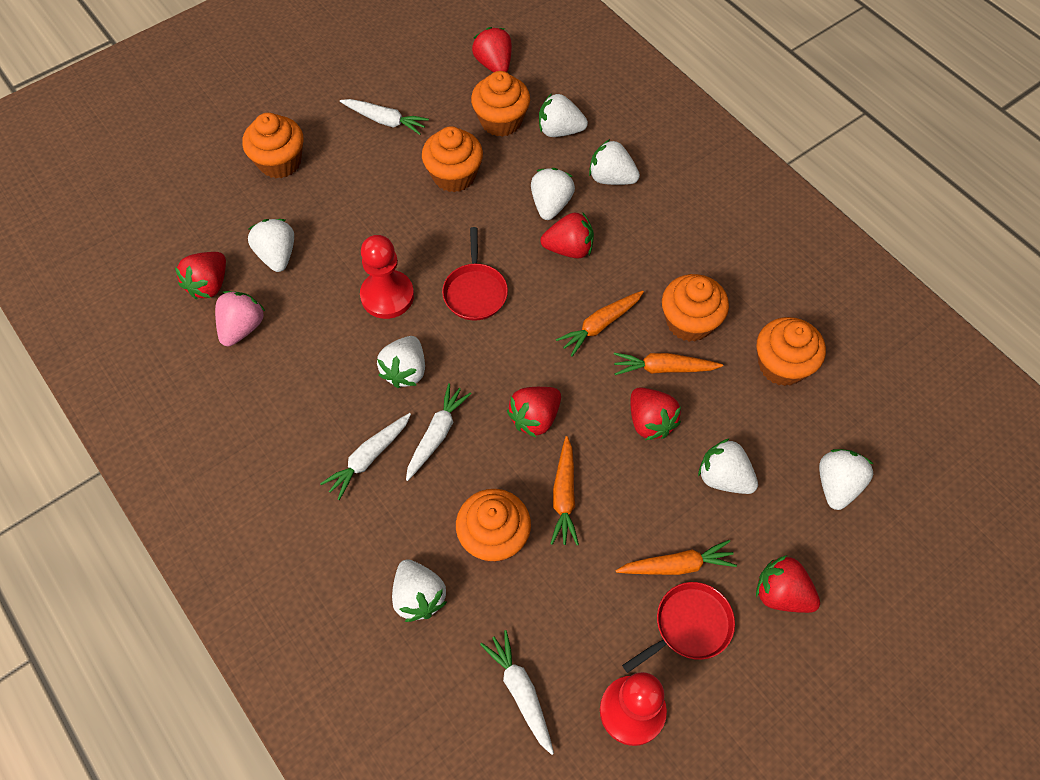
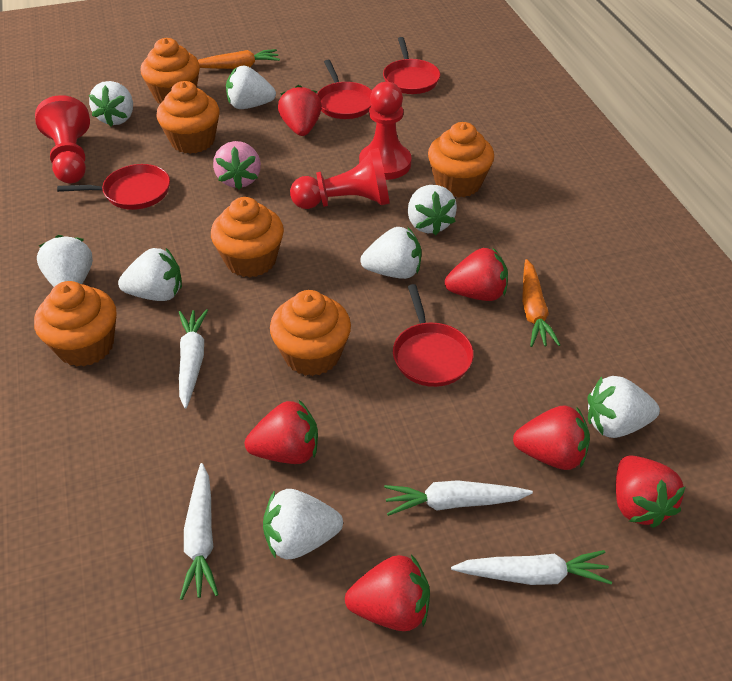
orange carrot: [551,436,579,545] [556,290,644,357] [614,353,723,375] [615,540,737,575] = 4 -> [198,49,280,69] [522,259,560,347] = 2
red pan: [442,227,508,321] [622,582,735,673] = 2 -> [57,164,170,210] [317,60,372,119] [383,37,440,94] [393,284,474,387] = 4
red pawn: [360,235,414,319] [600,672,667,746] = 2 -> [35,95,90,184] [290,148,390,209] [359,82,412,180] = 3

